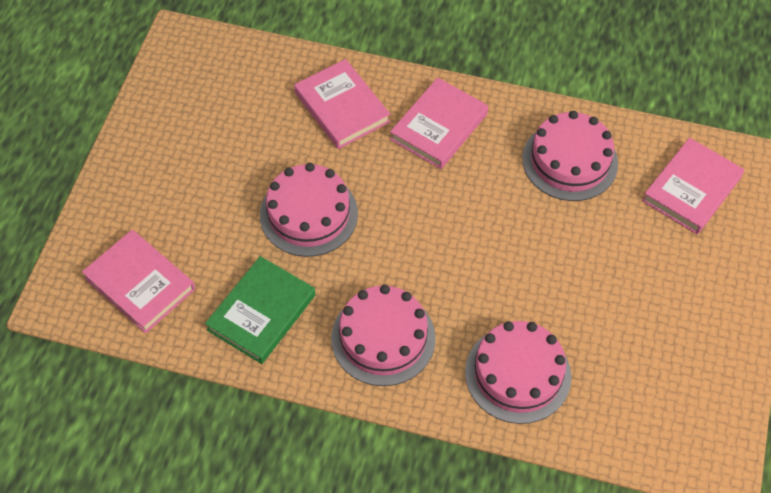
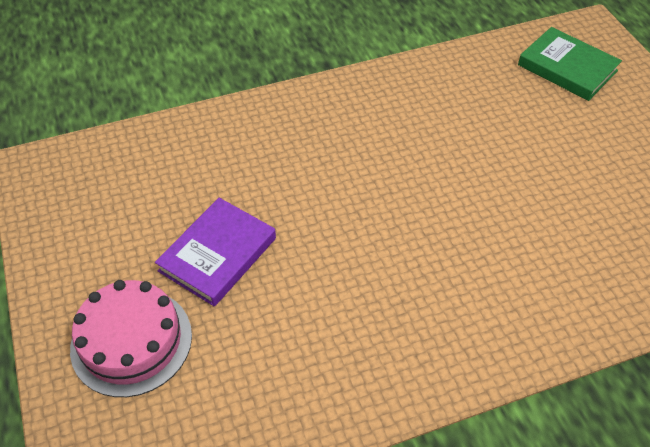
pink book: [82,230,195,333] [294,59,390,149] [390,77,488,169] [642,138,744,234] = 4 -> none = 0
pink cake: [260,163,358,257] [331,285,436,386] [465,321,572,424] [522,111,618,201] = 4 -> [70,280,192,397] = 1
purple book: none = 0 -> [155,198,276,307] = 1

